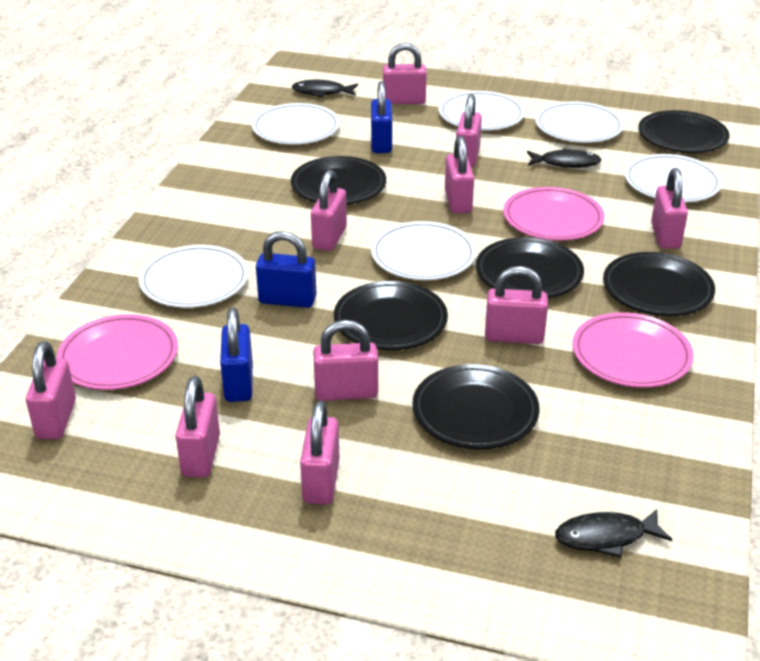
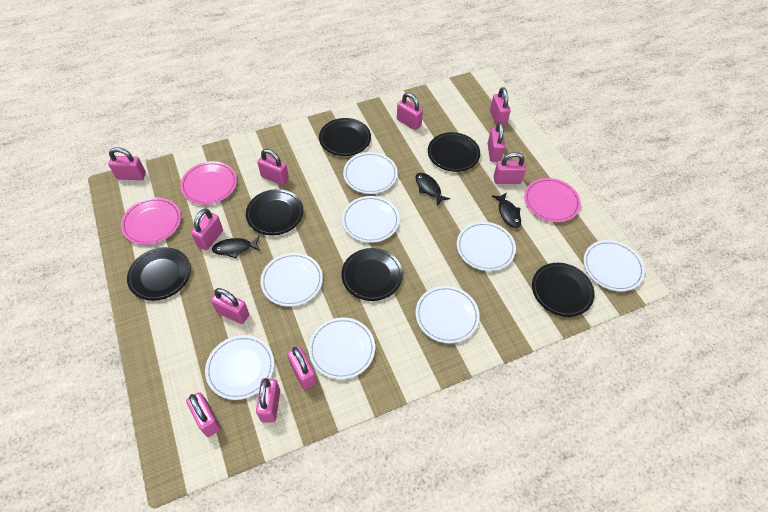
blue padlock: [220,307,253,402] [256,231,317,308] [371,81,392,153] = 3 -> none = 0
pink padlock: [26,341,76,439] [175,376,220,477] [300,401,340,505] [311,170,347,251] [313,320,378,401] [383,43,427,104] [445,136,474,214] [456,94,482,168] [485,266,548,344] [651,168,688,249] = 10 -> [108,147,146,180] [186,392,221,437] [191,209,223,250] [211,288,249,324] [256,378,280,423] [258,149,289,185] [287,346,317,390] [397,93,423,130] [488,122,505,162] [490,87,511,126] [494,152,526,184] = 11
white plate: [139,245,249,308] [252,103,340,145] [371,221,476,280] [439,91,525,131] [535,101,624,143] [625,154,722,203] = 6 -> [205,335,274,400] [260,253,323,307] [309,317,375,379] [342,196,400,243] [343,152,398,194] [416,286,479,343] [457,222,516,271] [584,240,645,291] = 8

